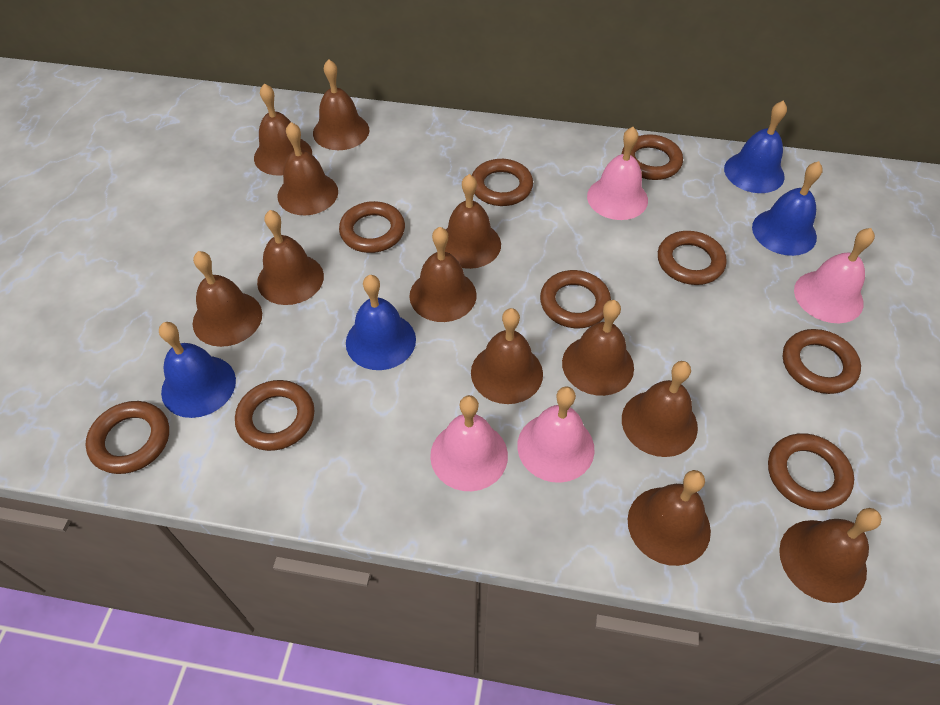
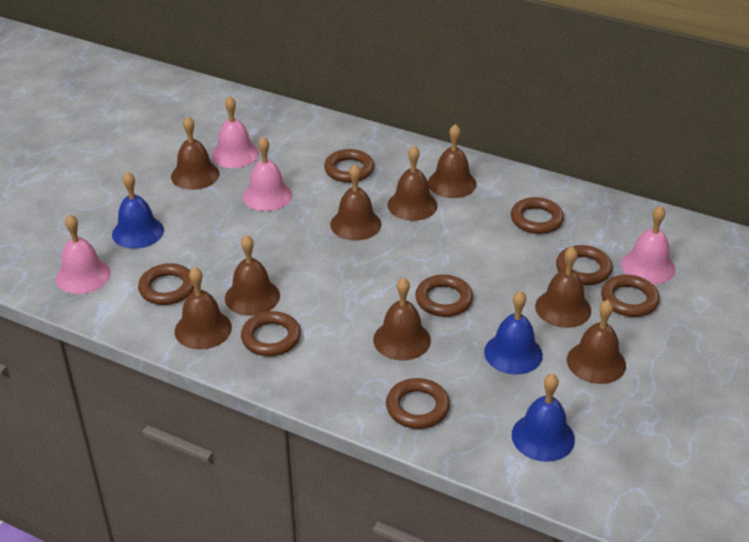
blue bell: [159,322,236,418] [346,275,416,370] [724,100,787,193] [752,161,823,256] = 4 -> [112,172,164,249] [484,291,543,375] [512,374,575,462] = 3
brown bell: [193,251,262,347] [254,83,312,176] [257,210,324,305] [278,122,338,215] [313,59,369,150] [409,227,477,322] [445,174,501,269] [471,308,543,404] [562,300,634,396] [622,361,698,457] [628,470,711,566] [779,508,882,603] = 12 -> [171,116,220,190] [175,267,232,350] [225,235,280,316] [330,164,381,241] [373,277,431,361] [387,146,438,221] [428,124,477,198] [535,246,591,328] [567,300,626,384] = 9
brown ring: [85,401,169,474] [235,380,315,451] [339,201,405,253] [472,159,533,206] [540,270,611,328] [622,134,683,180] [658,231,727,285] [768,433,854,510] [783,329,861,394] = 9 -> [138,263,194,305] [241,311,301,356] [324,149,374,183] [386,378,450,429] [415,274,473,317] [511,197,564,234] [556,245,613,285] [601,275,660,317] = 8

